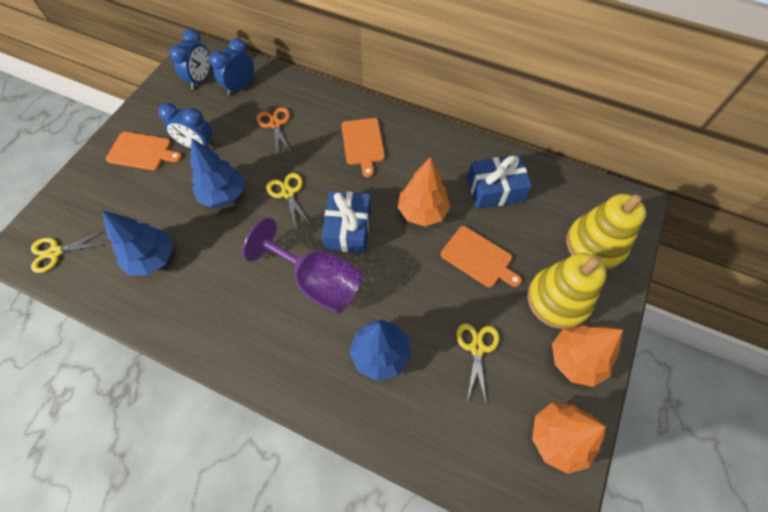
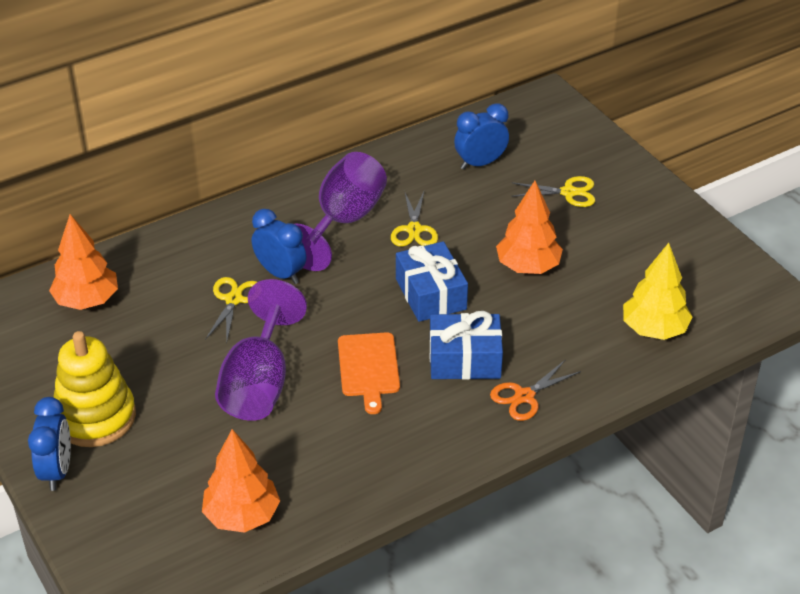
blue tree: [102,210,173,276] [190,138,244,208] [350,320,411,381] = 3 -> none = 0
orange cutting board: [106,132,182,170] [341,118,385,178] [441,226,522,288] = 3 -> [338,332,400,414] = 1
purple goblet: [243,218,363,313] = 1 -> [215,279,307,421] [295,152,387,271] = 2
yellow stacking toy: [527,253,606,329] [566,194,646,270] = 2 -> [54,331,136,447] = 1
yellow tree: none = 0 -> [623,243,692,340] = 1

